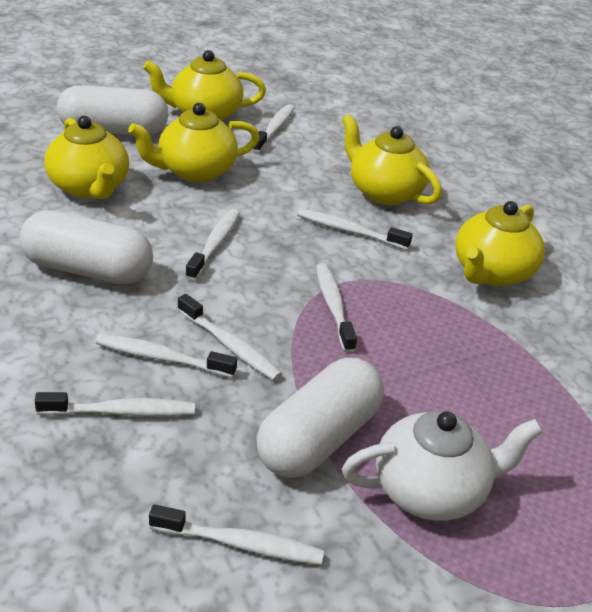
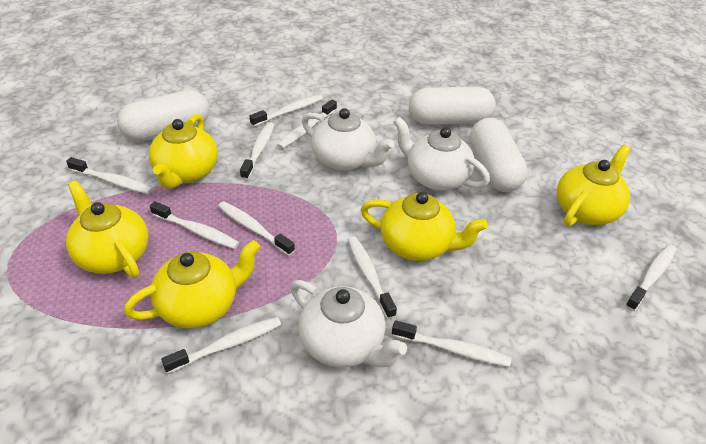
white teapot: [342,411,543,521] = 1 -> [290,280,407,367] [302,108,394,171] [394,117,490,191] = 3
white toothbrush: [35,392,195,416] [96,334,237,378] [149,505,324,565] [177,294,282,381] [185,209,240,281] [252,104,294,153] [297,209,413,250] [316,263,357,353] = 8 -> [66,157,153,194] [150,201,239,249] [161,317,281,374] [218,202,295,256] [240,122,274,180] [250,95,323,127] [278,100,337,149] [348,236,397,319] [392,320,511,367] [625,245,676,311] = 10

